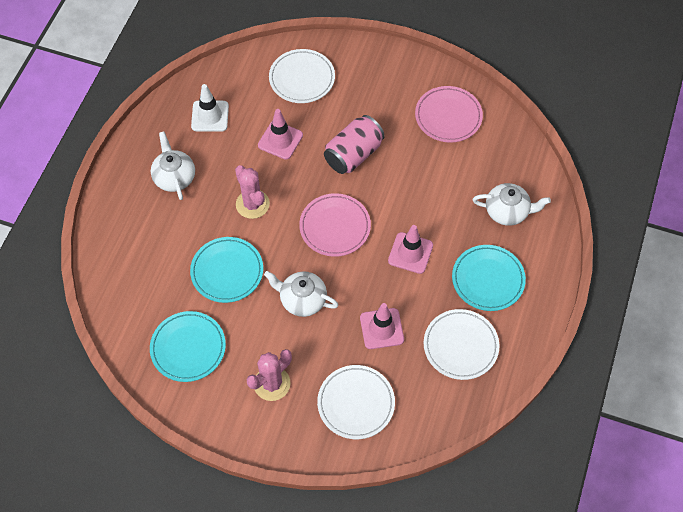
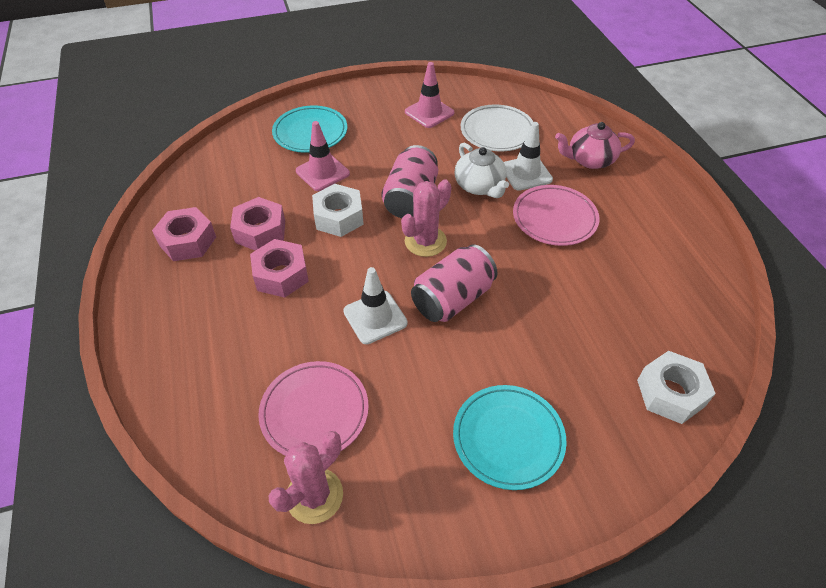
pink can: [324,115,385,174] = 1 -> [381,145,438,218] [411,244,497,322] = 2
pink nut: none = 0 -> [152,207,216,261] [230,197,285,251] [250,239,309,298] = 3
pink teapot: none = 0 -> [555,122,635,169] = 1
pink traffic cone: [258,109,303,160] [360,303,404,349] [388,225,433,274] = 3 -> [296,121,350,191] [405,62,454,128] = 2
turquoise plate: [150,311,226,382] [190,237,263,303] [452,245,526,311] = 3 -> [272,105,347,153] [453,385,567,490] = 2
white nut: none = 0 -> [312,184,364,237] [637,351,716,424] = 2
white plate: [269,49,335,103] [317,365,395,439] [424,309,500,380] = 3 -> [461,105,533,151] = 1
white teapot: [151,131,195,200] [264,271,339,317] [473,183,551,226] = 3 -> [455,143,509,198] = 1
white traffic cone: [191,84,229,132] = 1 -> [343,267,408,344] [504,122,553,191] = 2

